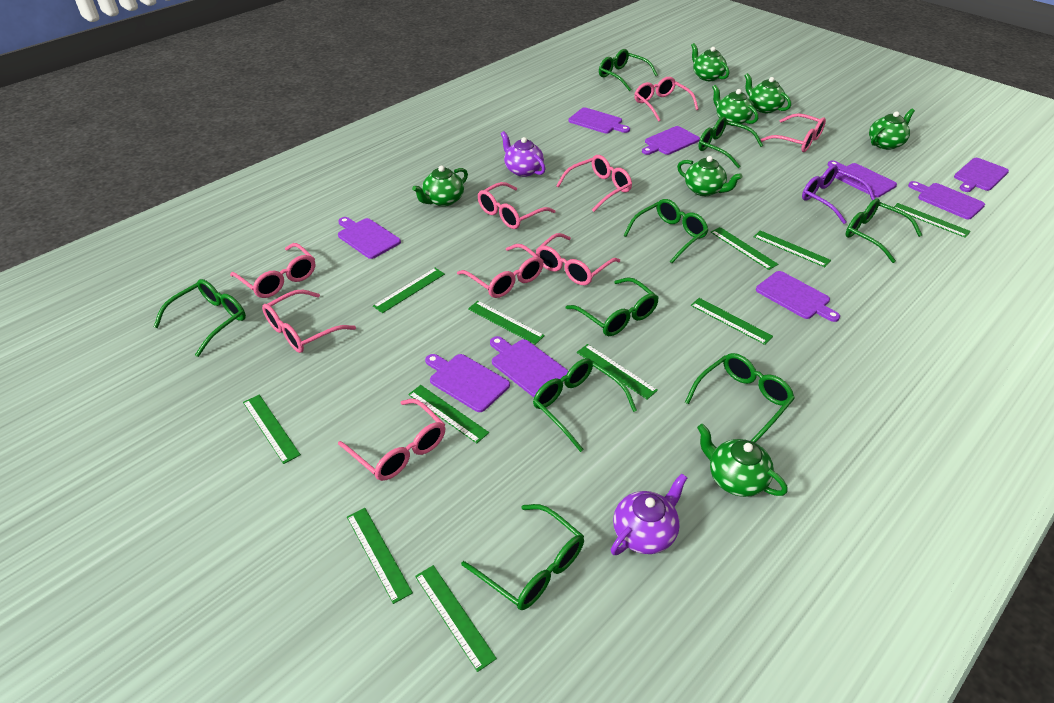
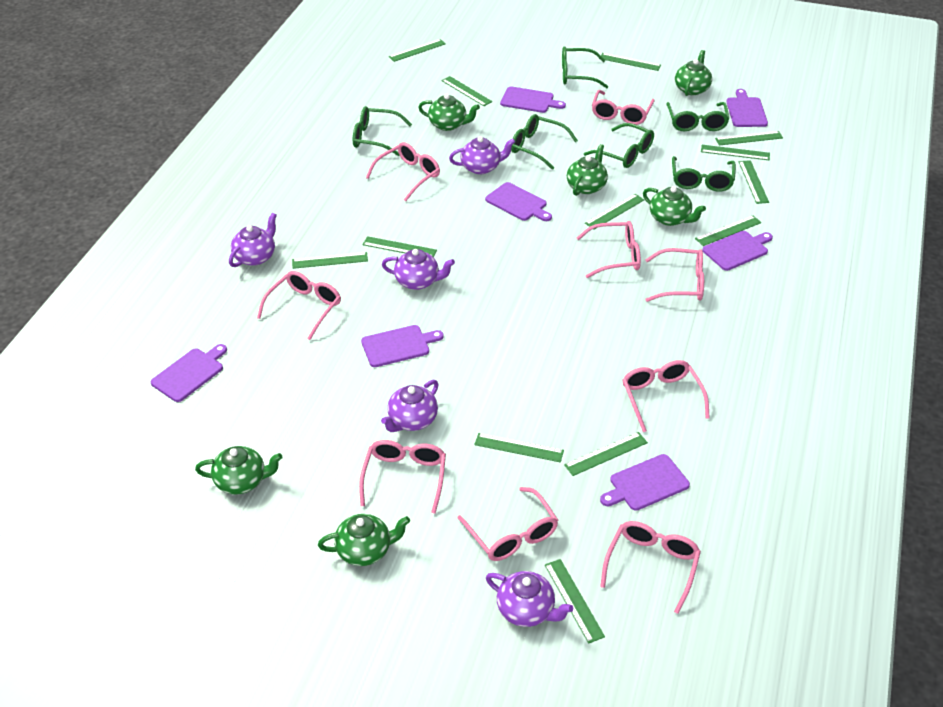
green glasses: [154,279,246,357] [461,504,584,610] [533,358,637,452] [566,277,659,336] [599,49,658,91] [624,199,708,263] [685,353,795,443] [698,117,763,168] [846,199,922,263] = 9 -> [353,106,412,156] [511,114,578,170] [562,46,608,88] [584,123,654,168] [666,102,729,131] [672,156,736,192] = 6
green ruler: [243,394,301,464] [347,508,413,604] [373,268,445,313] [408,385,489,443] [415,565,497,672] [468,301,545,345] [577,344,658,399] [691,298,773,345] [711,227,778,270] [754,230,831,267] [894,203,971,238] = 11 -> [292,252,368,269] [363,236,437,257] [389,39,446,62] [442,76,492,106] [474,433,564,462] [545,559,605,643] [564,432,648,476] [585,194,644,230] [601,53,661,71] [695,216,762,246] [701,145,770,160] [715,131,783,146] [739,160,769,204] = 13
green teapot: [412,166,468,207] [677,156,742,196] [691,43,729,81] [697,424,788,497] [712,84,758,126] [744,73,791,113] [869,109,915,150] = 7 -> [195,446,282,495] [318,514,410,566] [418,94,480,131] [567,144,608,196] [643,186,706,226] [675,50,712,96] = 6
purple cutting board: [338,217,401,259] [425,354,510,412] [490,336,568,397] [569,107,630,134] [642,126,700,155] [756,271,840,322] [828,160,897,197] [908,181,985,219] [954,158,1009,192] = 9 -> [150,344,227,402] [361,325,444,367] [485,182,552,221] [500,86,566,113] [600,454,690,511] [703,231,773,271] [726,89,768,127] = 7
purple glasses: [802,165,875,224] = 1 -> none = 0
purple teapot: [501,131,545,177] [611,473,687,555] = 2 -> [229,213,277,267] [381,380,439,432] [382,249,455,290] [449,136,515,175] [486,571,573,627] = 5

